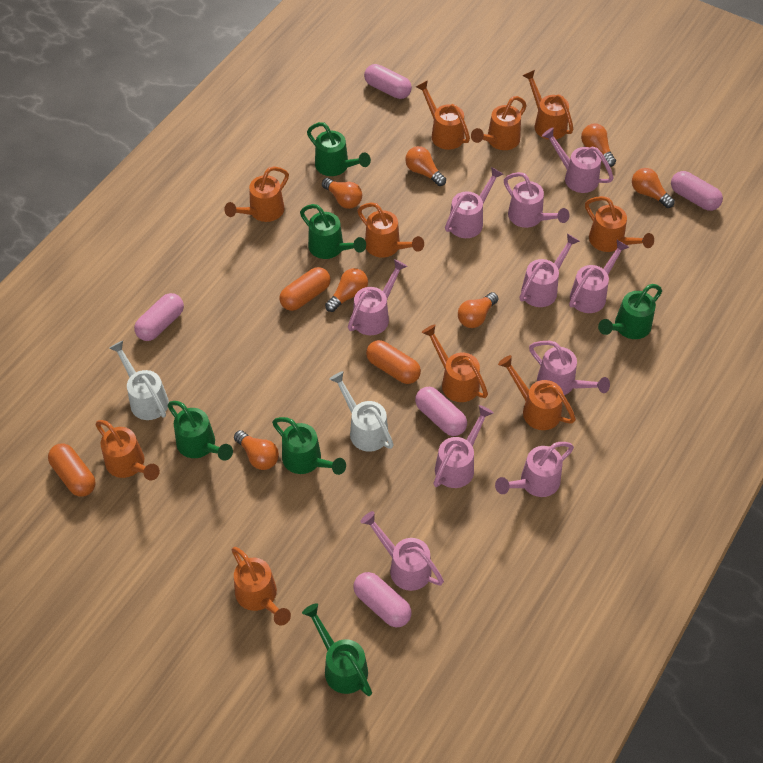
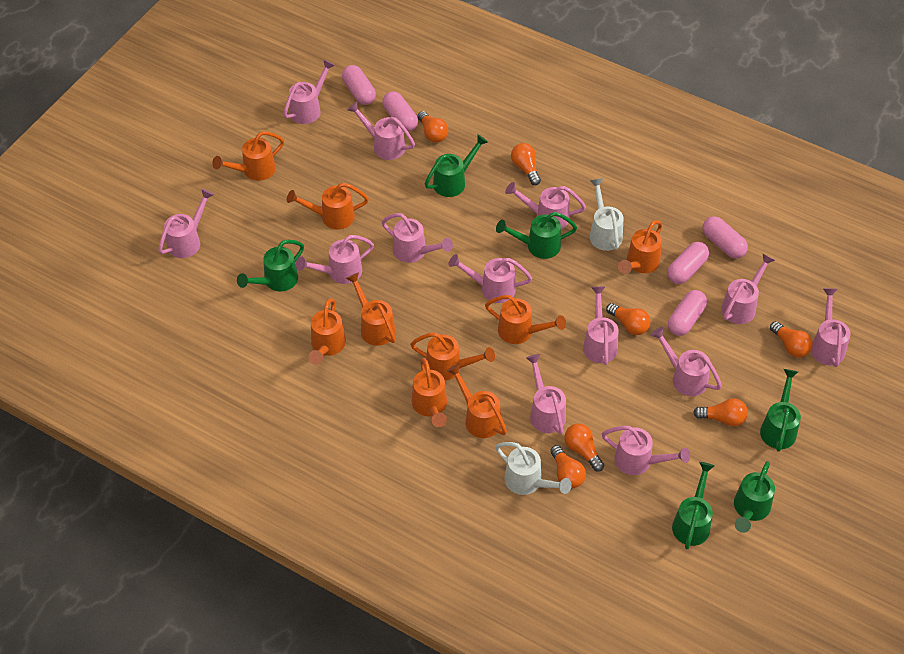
orange capsule: [48,444,96,497] [279,267,331,311] [366,340,421,384] = 3 -> none = 0
orange watering can: [95,420,160,480] [224,166,289,222] [232,547,291,626] [357,202,424,258] [416,80,470,150] [422,325,488,402] [471,96,527,150] [498,355,576,430] [522,70,574,140] [585,196,654,252] = 10 -> [212,131,284,181] [287,183,369,229] [309,298,346,365] [346,273,396,346] [410,332,495,381] [412,358,447,427] [447,364,507,438] [485,295,566,344] [618,220,662,274] = 9
pink watering can: [348,259,408,335] [360,511,444,591] [433,405,494,488] [445,167,503,238] [495,442,574,497] [504,172,569,228] [520,234,580,307] [529,341,610,395] [542,127,614,193] [569,240,629,313] = 10 -> [158,189,214,258] [283,60,335,124] [296,235,374,284] [347,102,415,160] [382,213,453,263] [448,254,532,303] [505,182,586,229] [526,354,566,435] [583,286,619,365] [602,426,690,475] [651,327,722,396] [721,254,775,324] [811,288,850,367] = 13

